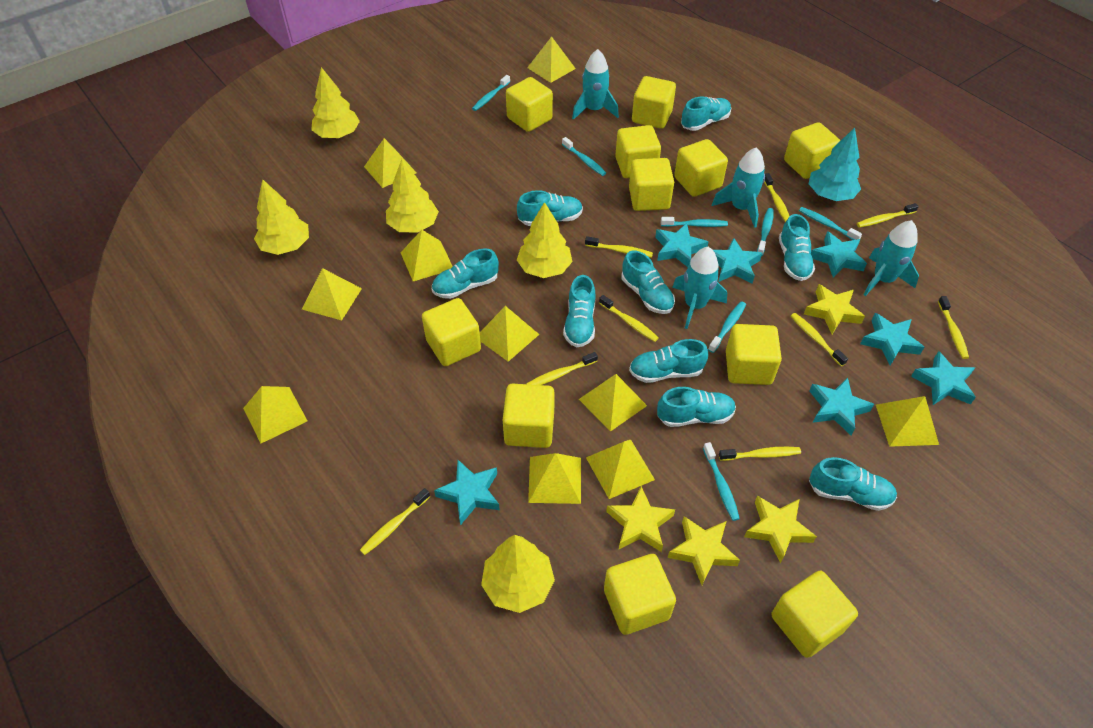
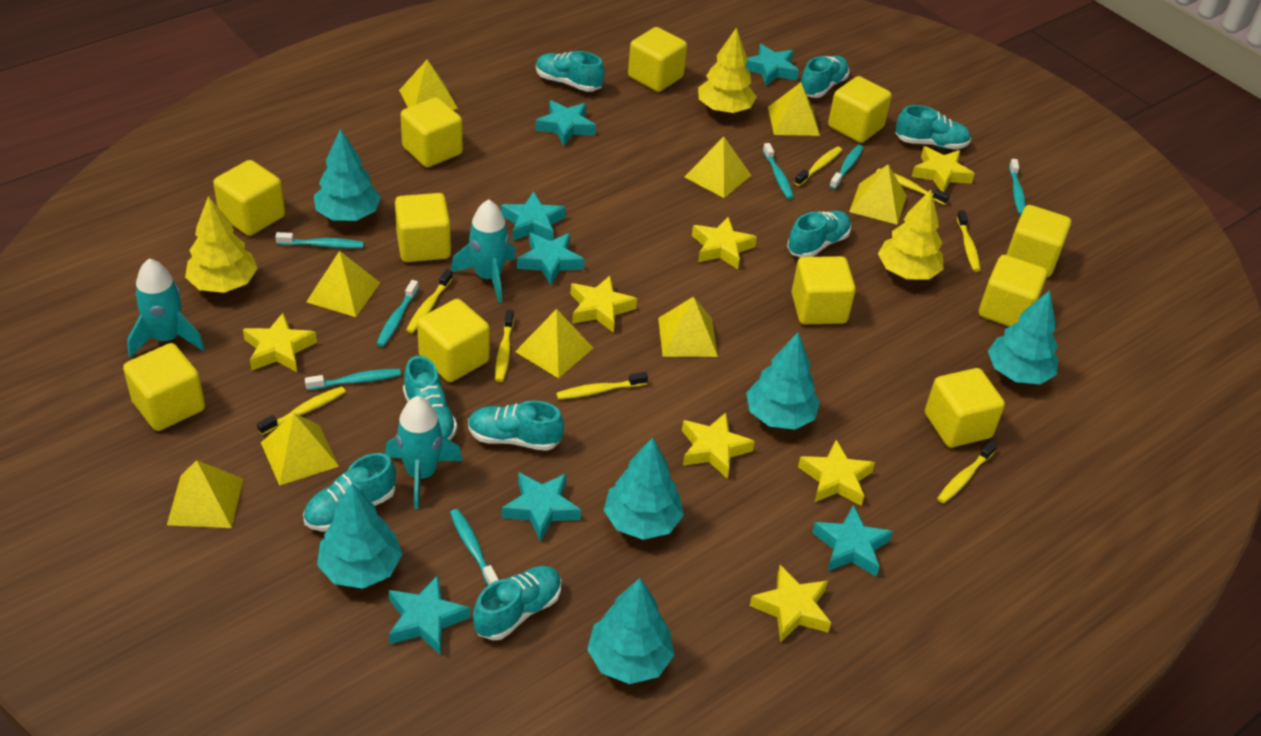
turquoise rocket: [572,49,619,120] [672,247,727,329] [712,148,765,228] [863,220,919,296] = 4 -> [127,258,205,357] [385,396,463,509] [451,199,516,303] = 3
turquoise shoe: [432,248,499,299] [517,190,583,226] [563,275,596,347] [622,250,675,314] [629,339,708,383] [657,387,736,427] [681,97,731,131] [779,214,815,281] [809,457,897,511] = 9 -> [303,453,396,531] [403,356,457,440] [468,400,564,451] [473,566,562,640] [536,51,605,92] [787,211,851,257] [801,56,849,98] [896,105,971,149] = 8
turquoise tree: [809,128,861,201] = 1 -> [314,129,381,221] [317,483,402,588] [587,578,674,684] [604,437,684,540] [746,332,820,430] [988,290,1058,385] = 6
yellow pyramid: [243,386,307,444] [302,268,362,320] [364,138,416,188] [400,230,453,281] [480,306,540,362] [527,37,576,83] [528,453,581,504] [579,374,647,432] [586,440,655,499] [876,396,939,447] = 10 -> [167,460,243,528] [261,413,339,486] [306,251,380,317] [399,60,458,110] [515,309,593,378] [658,296,718,357] [685,137,751,198] [768,82,820,136] [849,165,907,225] = 9
yellow star: [606,486,675,552] [667,516,740,585] [744,495,817,563] [804,284,865,334] = 4 -> [243,313,317,372] [570,276,637,333] [682,412,755,479] [692,217,757,269] [749,565,831,642] [798,440,875,506] [911,146,975,192] = 7
yellow toothbrush: [360,488,430,555] [527,352,598,385] [585,236,653,258] [599,295,659,342] [719,447,801,461] [764,173,790,222] [791,313,848,366] [857,203,919,228] [938,296,969,359] = 9 -> [257,386,346,435] [406,269,453,333] [495,310,514,382] [556,372,648,399] [794,146,842,186] [876,168,950,205] [937,441,997,503] [957,210,980,272] = 8
yellow tree: [254,179,309,255] [311,67,360,138] [386,159,439,233] [481,535,555,613] [517,202,572,278] = 5 -> [185,196,258,293] [698,27,756,113] [878,189,944,279] = 3

